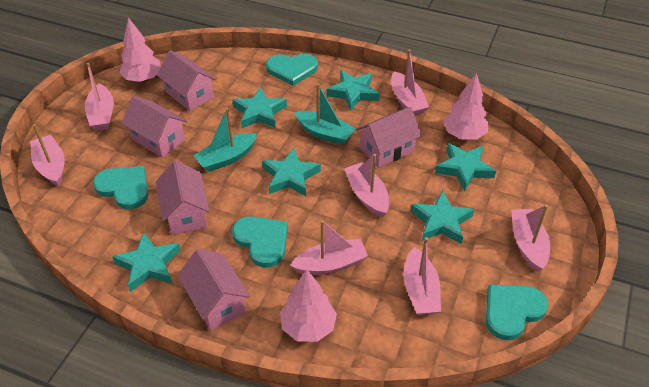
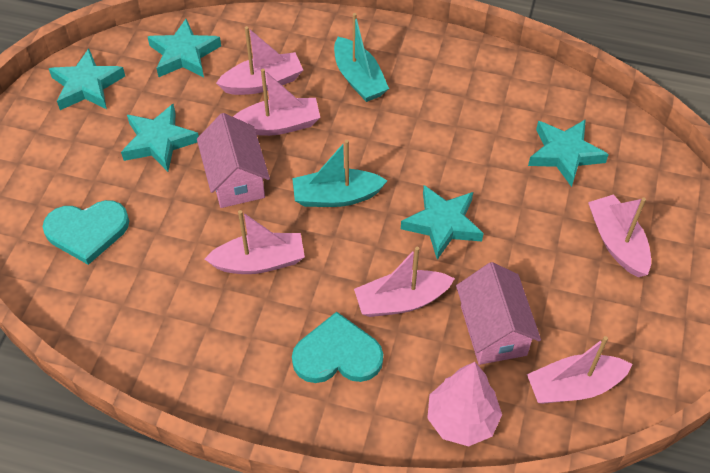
pink boat: [30,124,65,186] [85,63,114,131] [290,220,368,275] [344,154,389,217] [391,50,429,115] [403,237,441,315] [511,205,550,272] = 7 -> [205,210,305,274] [216,26,303,95] [233,69,320,136] [354,247,455,317] [527,336,633,404] [588,194,651,277] = 6
pink house: [122,96,187,158] [156,161,210,235] [157,50,216,111] [177,249,250,330] [356,107,422,168] = 5 -> [197,113,270,208] [456,262,541,365] = 2
pink tree: [119,17,161,82] [280,269,337,342] [443,73,488,139] = 3 -> [427,362,502,447] = 1
turquoise heart: [93,166,148,209] [232,216,288,268] [266,54,318,86] [486,284,548,340] = 4 -> [43,200,129,265] [292,312,383,383] = 2
turquoise star: [112,232,180,292] [232,87,287,129] [262,148,321,196] [326,70,380,111] [411,191,474,244] [435,143,496,191] = 6 -> [49,49,125,110] [121,104,199,172] [148,19,221,77] [401,185,484,260] [528,119,609,187] = 5

